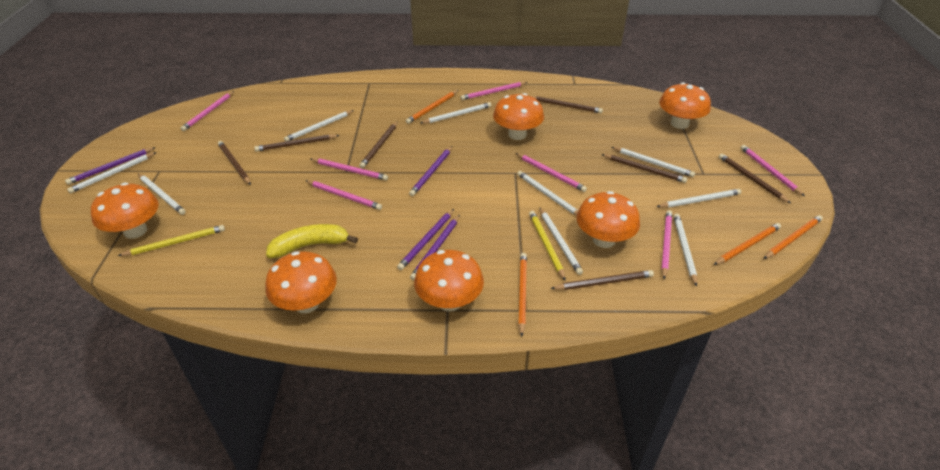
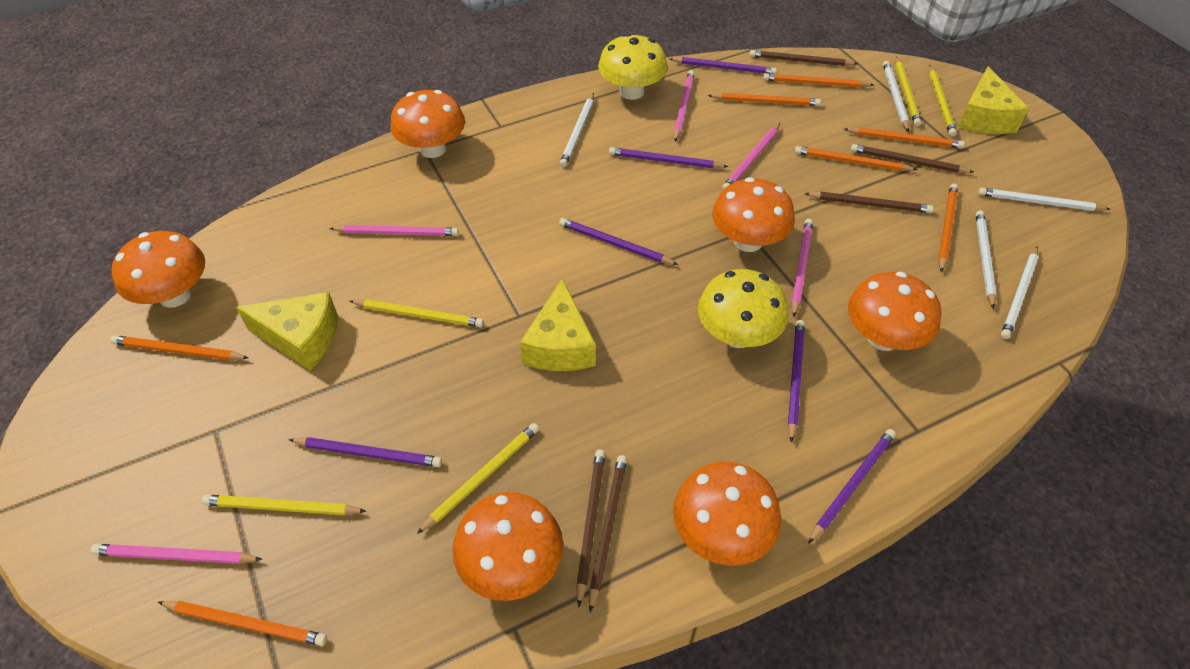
brown pencil: [218,141,251,185] [254,134,340,152] [359,121,398,168] [531,96,603,113] [550,270,654,290] [601,154,687,183] [719,154,791,203] = 7 -> [576,449,605,607] [589,455,627,612] [750,50,858,66] [804,192,934,213] [851,144,973,173] = 5
orange pencil: [406,90,458,124] [518,253,527,337] [714,223,781,265] [763,215,823,259] = 4 -> [110,335,249,360] [158,601,327,646] [707,93,821,106] [763,73,874,88] [795,146,917,171] [844,127,965,148] [938,184,958,272] = 7
pink pencil: [181,91,234,131] [305,180,382,210] [311,158,388,180] [460,82,528,100] [516,153,587,192] [661,210,672,279] [741,145,805,196] = 7 -> [91,544,262,564] [329,225,459,236] [674,70,695,141] [722,123,780,190] [791,219,813,317] = 5
purple pencil: [65,147,156,185] [397,209,454,270] [409,146,452,196] [410,215,460,280] = 4 -> [289,437,442,467] [559,218,678,265] [609,147,728,168] [669,57,777,74] [788,320,805,443] [808,429,896,544] = 6
white pencil: [67,152,156,193] [138,174,186,215] [284,110,354,142] [421,102,491,123] [517,171,578,216] [540,208,583,275] [612,147,695,177] [657,189,741,208] [674,213,697,287] = 9 -> [560,93,594,167] [883,61,909,132] [976,210,996,309] [978,188,1110,211] [1001,246,1038,339] = 5
yellow banana: [266,224,358,258] = 1 -> none = 0
yellow cheese: none = 0 -> [236,292,338,370] [520,279,596,371] [958,66,1029,134] = 3
yellow mushroom: none = 0 -> [598,33,668,100] [698,269,789,348] = 2
yellow pencil: [118,225,225,256] [529,211,566,281] = 2 -> [202,495,366,515] [350,299,484,328] [417,423,539,534] [895,56,922,126] [929,65,957,136] = 5

